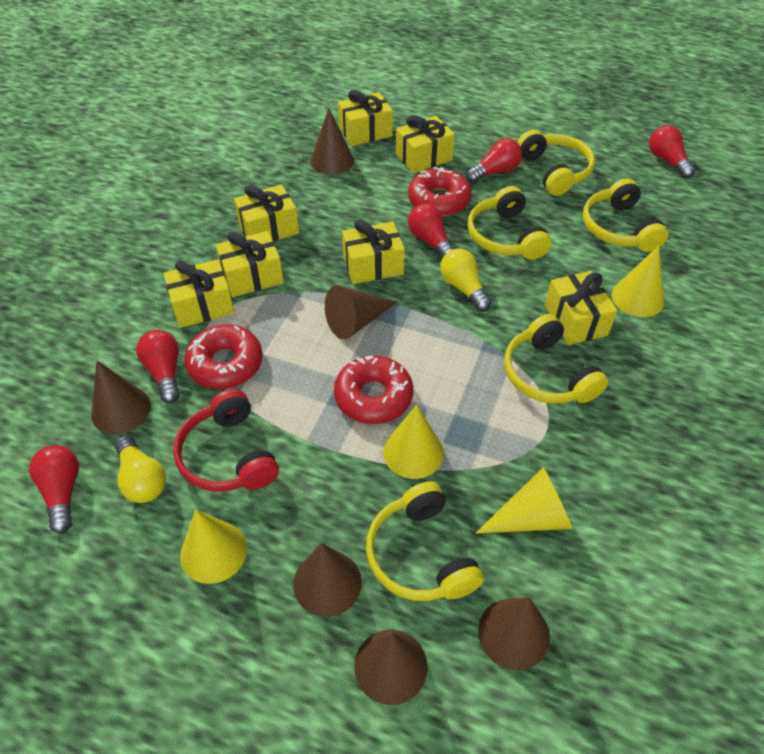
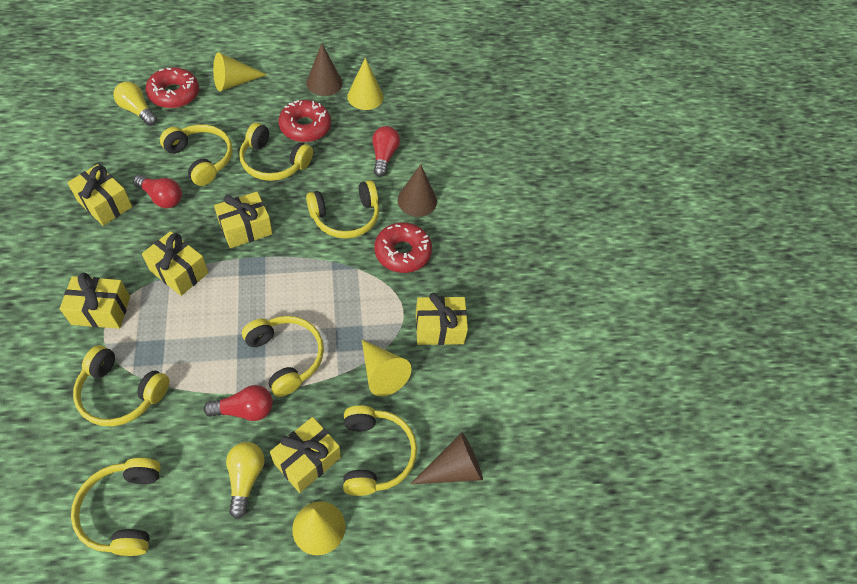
brown cone: [91,361,151,434] [293,543,362,617] [310,108,354,175] [325,285,397,340] [354,630,428,705] [478,597,550,670] = 6 -> [306,44,343,96] [398,164,437,217] [410,433,483,484] = 3
red headphones: [173,389,279,492] = 1 -> none = 0
red light bulb: [29,445,79,533] [136,330,180,403] [408,203,454,259] [466,138,522,183] [649,125,696,178] = 5 -> [133,175,182,208] [203,385,273,421] [372,126,400,177] = 3
yellow gift: [164,259,234,328] [216,231,284,297] [234,184,299,242] [338,90,393,146] [342,220,405,284] [396,115,455,174] [545,271,617,345] = 7 -> [60,273,130,329] [67,164,132,226] [142,231,209,296] [214,192,273,248] [270,417,341,493] [416,293,468,345] = 6
yellow headphones: [366,481,484,601] [468,186,552,260] [504,314,609,404] [517,130,595,196] [583,178,668,252] = 5 -> [71,458,161,556] [73,345,169,426] [160,124,233,186] [239,123,313,181] [242,316,324,397] [306,180,379,239] [343,406,417,496] = 7

